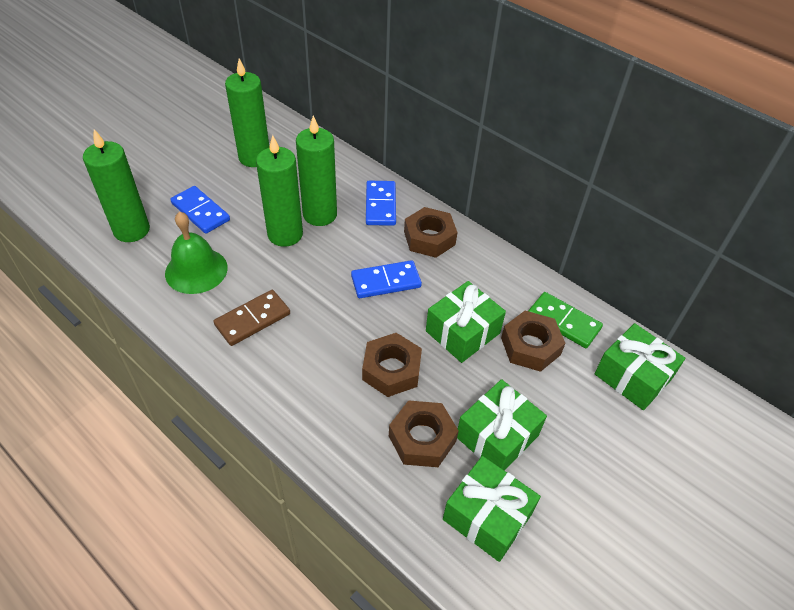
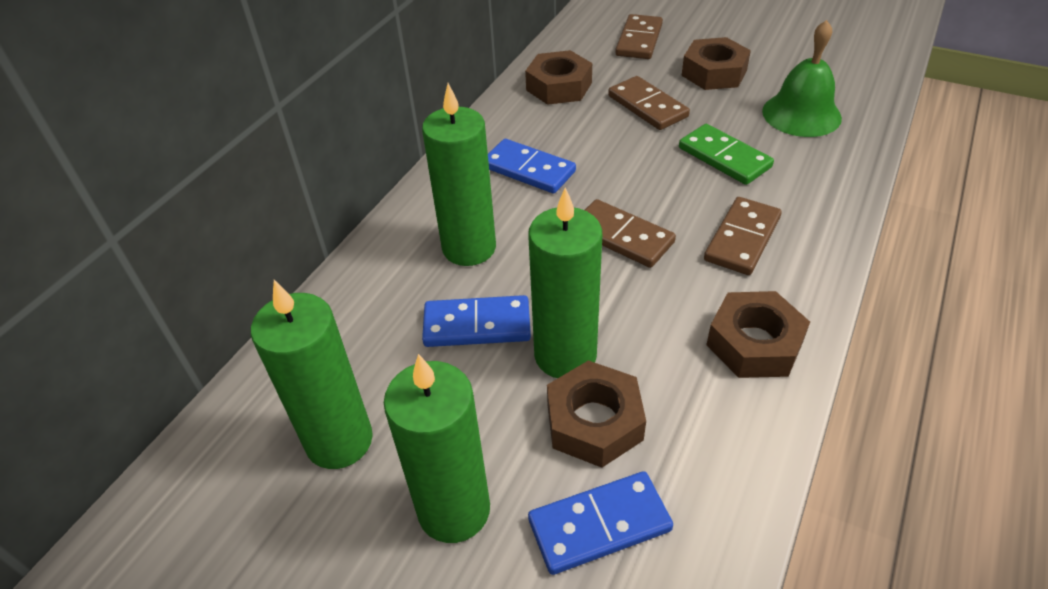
brown domino: [213,290,290,346] = 1 -> [585,199,676,268] [608,76,690,130] [615,14,663,59] [704,197,782,275] = 4
green gift: [426,281,506,363] [443,456,541,562] [457,379,547,471] [594,323,685,410] = 4 -> none = 0

